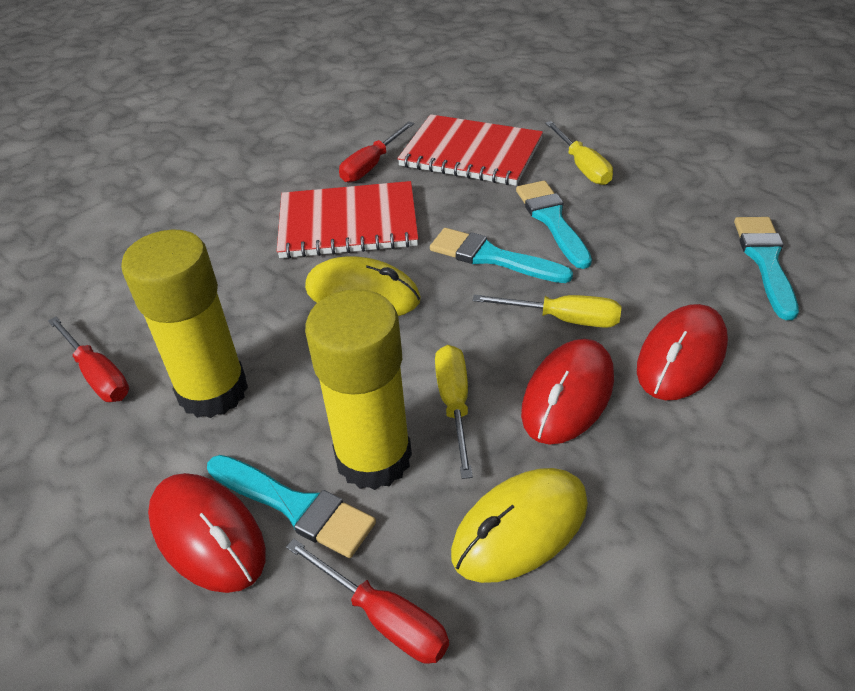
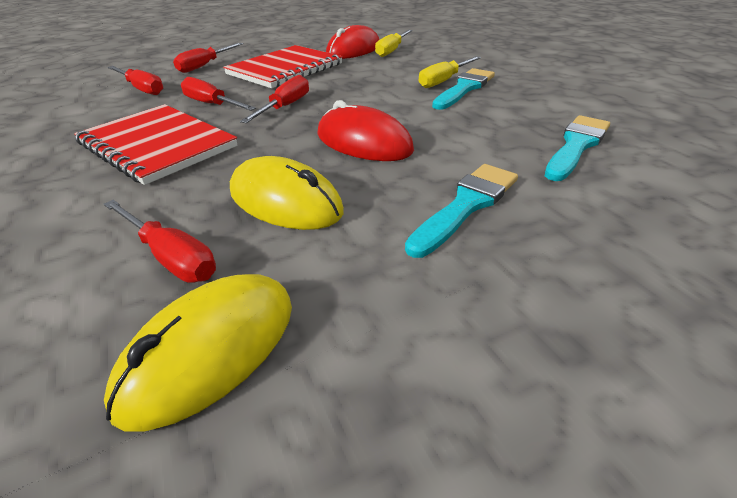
red mouse: [148,473,266,593] [521,339,614,445] [637,304,728,400] = 3 -> [317,100,414,161] [326,25,380,59] = 2
red screwdriver: [48,317,129,402] [286,539,449,664] [339,121,414,183] = 3 -> [104,200,216,283] [108,66,163,95] [173,43,243,73] [181,77,256,111] [240,75,309,123] = 5
turquoise brush: [207,455,376,558] [430,228,573,283] [516,181,592,269] [734,217,799,320] = 4 -> [405,164,518,258] [432,68,495,110] [545,115,610,181] = 3
yellow glue stick: [121,229,248,418] [305,289,412,490] = 2 -> none = 0
yellow screwdriver: [435,345,473,479] [472,294,621,328] [545,121,613,185] = 3 -> [375,30,413,57] [419,56,481,88] = 2

